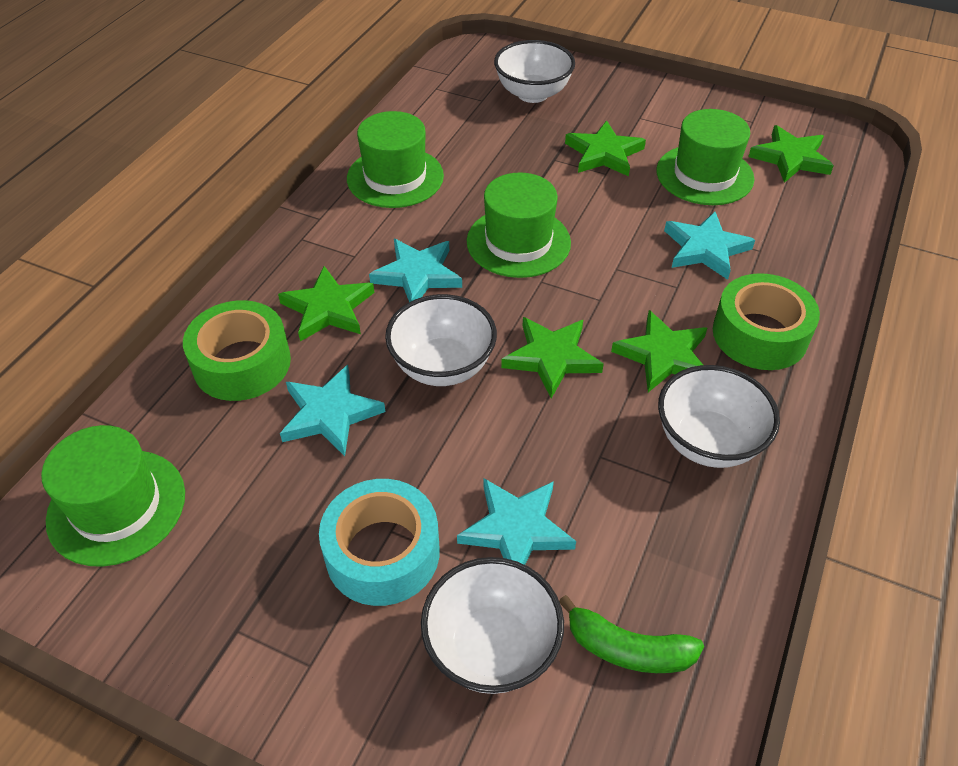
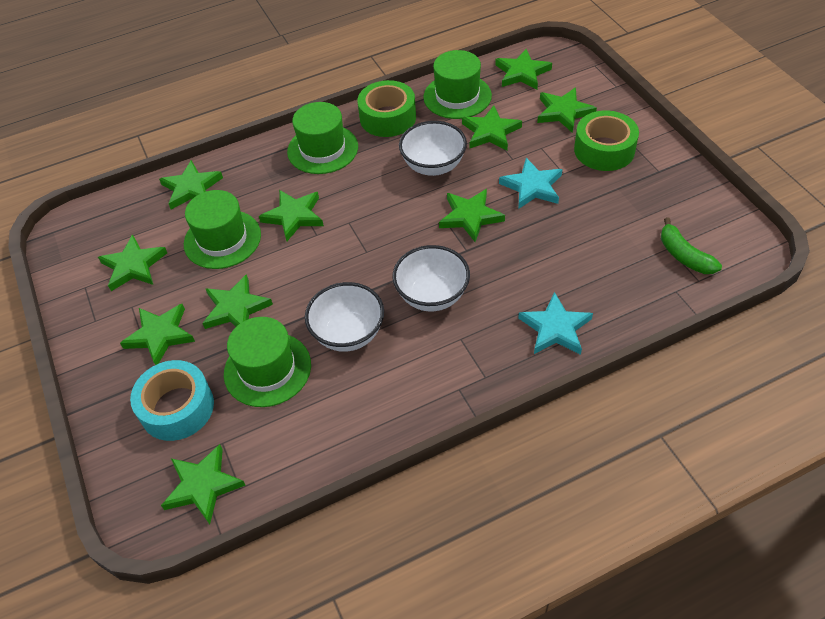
green star: [278,266,374,341] [501,317,604,398] [565,120,646,176] [611,310,707,392] [748,125,834,183] = 5 -> [98,235,167,291] [120,304,195,365] [159,160,223,210] [161,444,246,524] [202,274,273,329] [259,190,324,241] [439,189,505,242] [462,105,522,150] [495,49,552,90] [537,87,597,133] = 10
turquoise star: [280,365,385,456] [369,239,462,302] [457,478,576,565] [664,212,755,280] = 4 -> [499,158,562,209] [518,292,593,355] = 2
white bowl: [385,294,497,386] [421,557,564,694] [494,40,575,103] [658,365,780,468] = 4 -> [305,282,384,352] [392,245,470,311] [399,121,467,176] = 3

